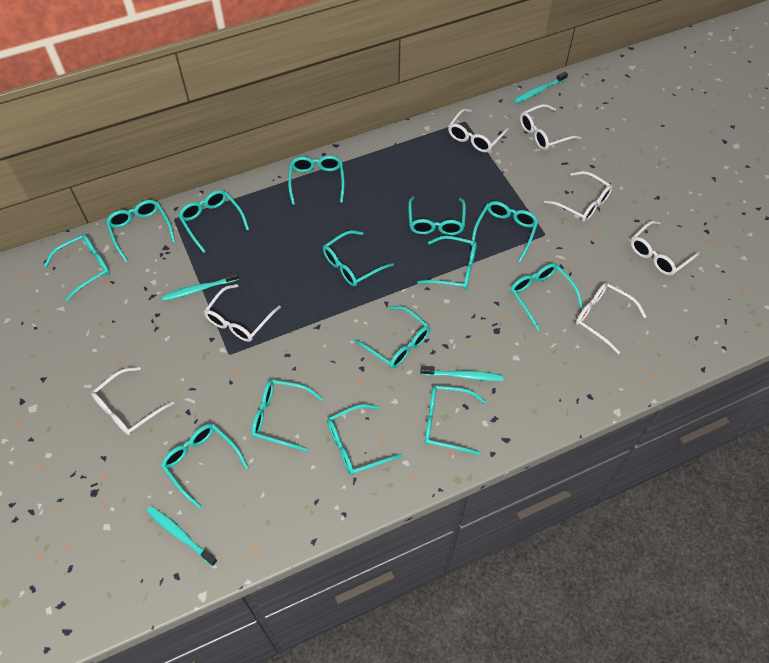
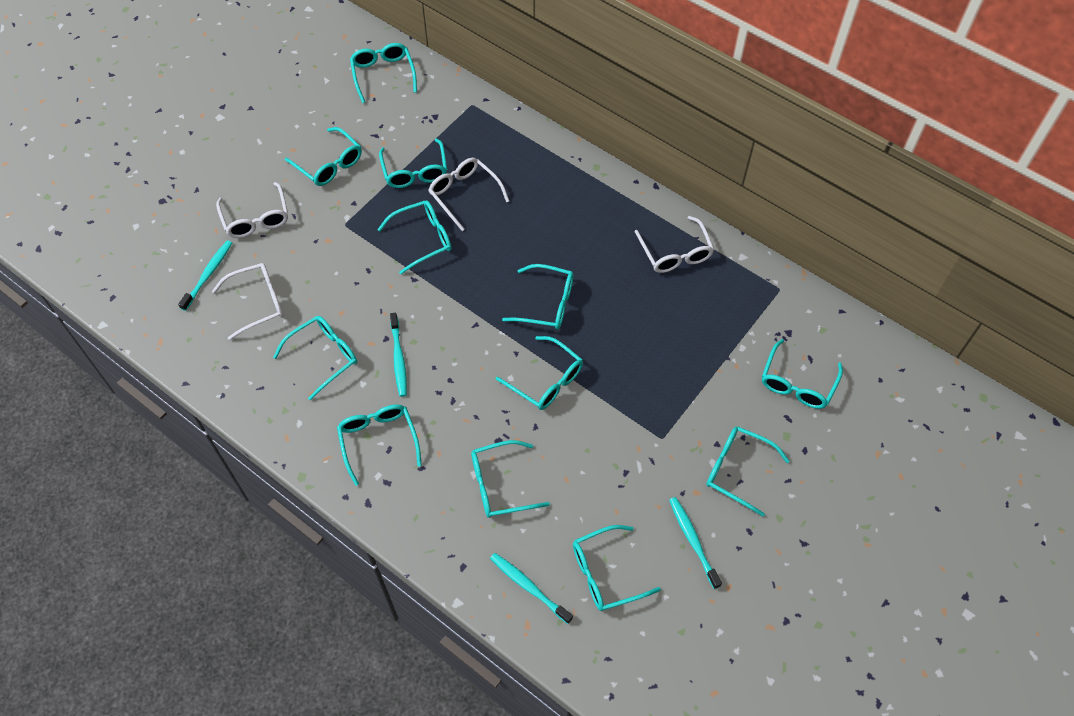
turquoise glasses: [44,234,110,301] [106,200,175,262] [161,424,248,508] [178,190,249,253] [251,380,323,451] [288,155,345,205] [323,230,394,286] [327,404,403,475] [354,306,430,368] [408,196,466,235] [417,236,477,290] [425,385,486,455] [471,201,539,262] [510,263,583,331] = 14 -> [273,316,357,401] [285,127,362,186] [337,404,422,486] [350,43,417,103] [377,200,451,274] [379,139,447,188] [471,440,550,518] [496,336,583,410] [502,264,574,329] [573,525,661,611] [706,426,790,517] [762,339,843,409] = 12
white glasses: [91,367,175,436] [204,284,281,342] [448,108,511,152] [520,104,582,150] [544,171,613,222] [576,283,647,354] [631,221,700,276] = 7 -> [212,263,284,340] [216,182,288,238] [428,158,509,231] [635,216,714,273] = 4

